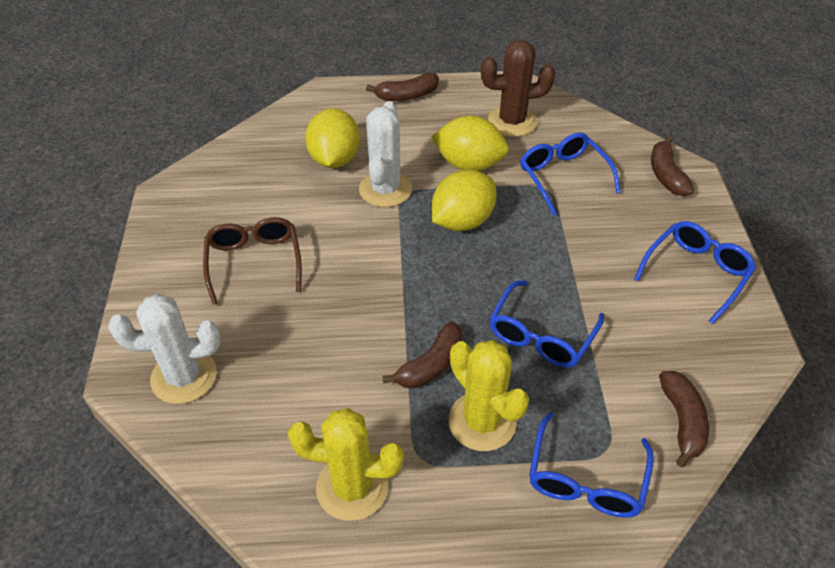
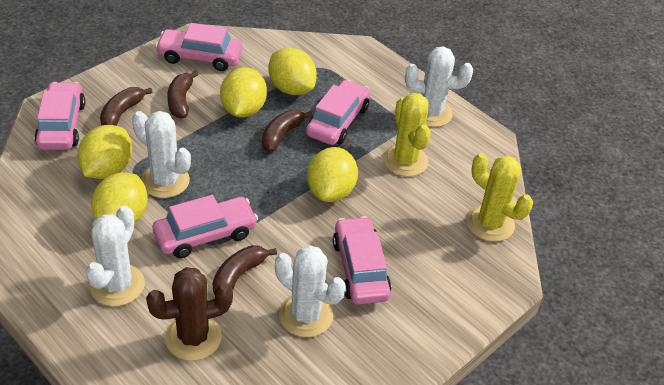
blue glasses: [489,280,604,368] [520,133,621,216] [529,412,654,518] [634,221,756,324] = 4 -> none = 0
brown glasses: [203,217,302,305] = 1 -> none = 0
pink car: none = 0 -> [34,82,85,150] [153,195,258,258] [155,23,243,71] [306,80,370,145] [333,216,391,305] = 5
white cactus: [108,294,221,404] [359,101,412,207] = 2 -> [86,206,145,306] [132,111,191,198] [275,245,345,337] [405,46,473,127] = 4
yellow lemon: [305,108,360,168] [431,116,509,171] [432,170,496,231] = 3 -> [78,125,132,179] [91,172,148,224] [220,67,267,118] [268,48,317,95] [307,147,358,202] = 5

